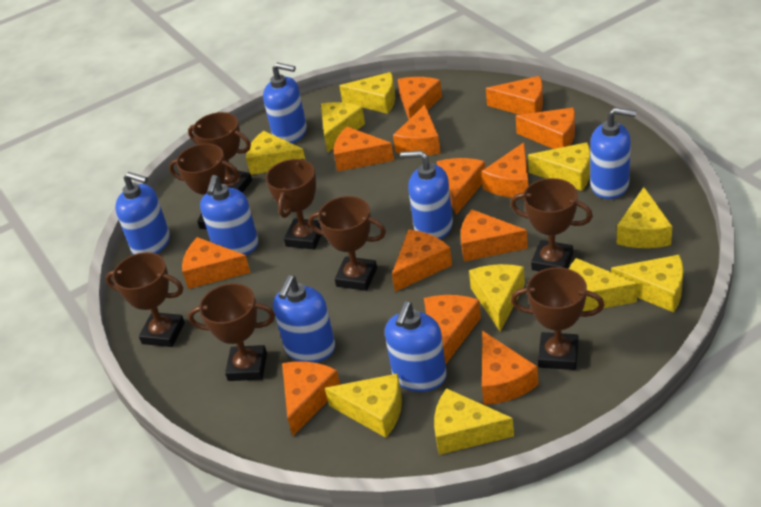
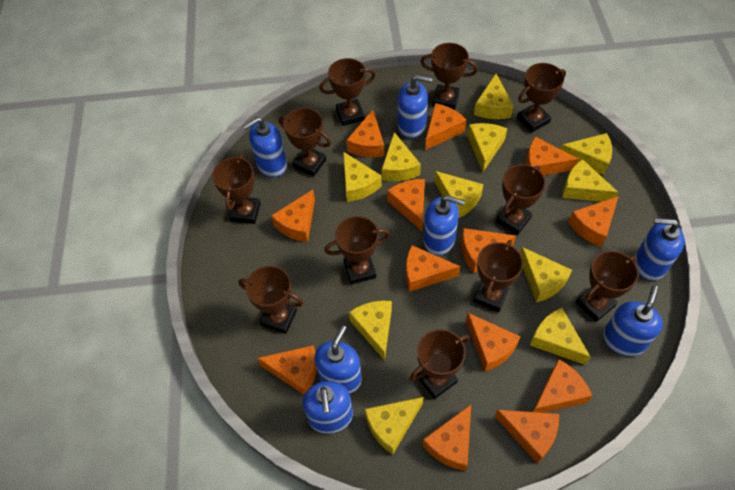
brown trophy: [106,252,185,347] [169,143,239,229] [188,112,252,193] [188,283,275,381] [266,158,322,249] [308,196,386,291] [510,178,593,271] [511,267,604,370] = 8 -> [212,155,261,224] [238,266,303,334] [279,108,331,177] [319,58,376,126] [324,216,390,284] [410,329,470,399] [421,43,478,110] [473,240,523,312] [496,164,546,235] [517,63,566,132] [576,251,639,322] = 11
yellow cheese: [246,131,305,175] [321,102,365,152] [325,373,402,438] [339,72,395,114] [434,388,514,455] [469,264,525,332] [528,142,590,191] [569,258,638,311] [611,255,684,312] [617,187,672,248] = 10 -> [343,152,382,202] [349,301,392,361] [364,397,423,455] [382,132,421,181] [434,171,484,218] [467,123,507,172] [474,74,513,119] [520,247,572,303] [530,308,591,365] [561,133,612,175] [562,159,618,202] = 11

